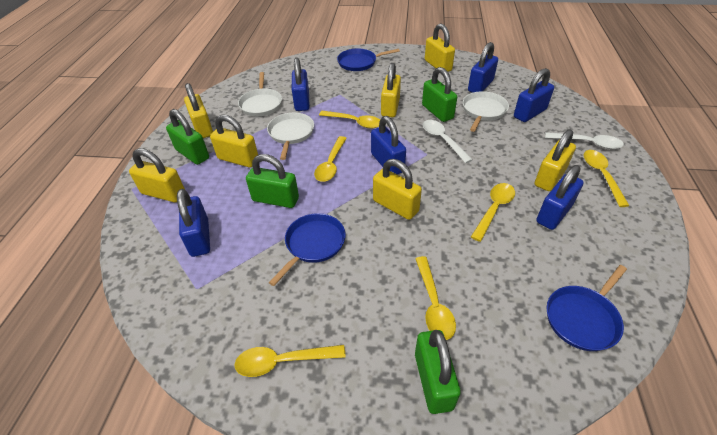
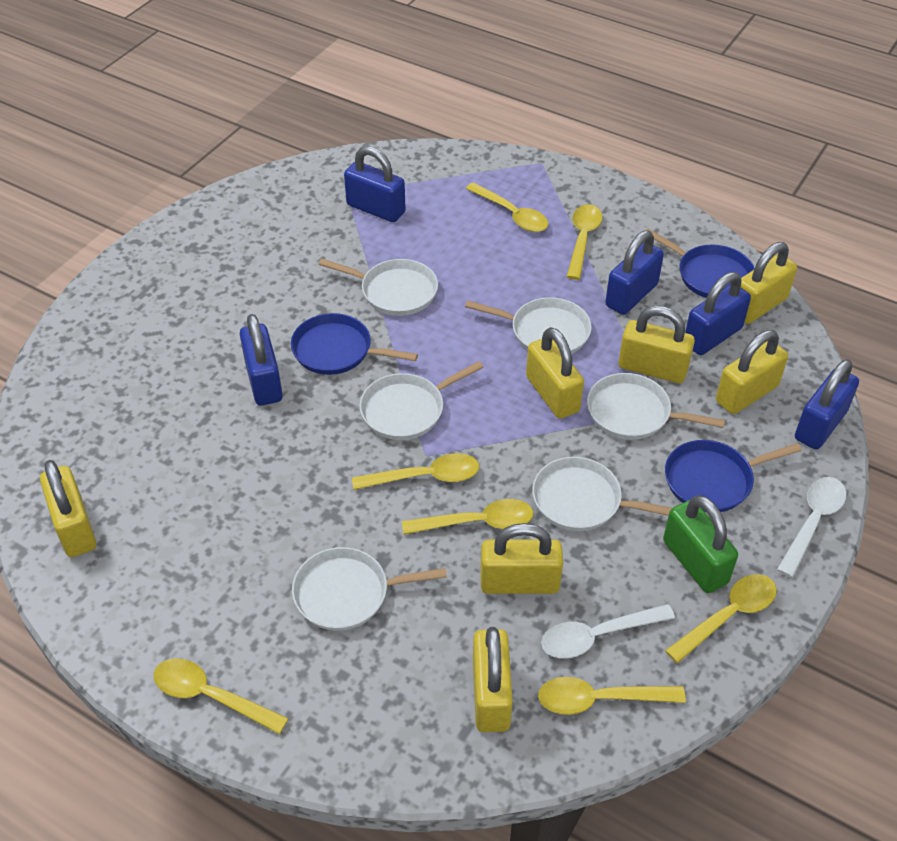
blue padlock: [177,189,210,257] [292,58,310,111] [371,116,406,175] [468,42,498,93] [514,68,554,122] [536,165,583,230] = 6 -> [240,314,283,406] [344,146,406,222] [605,230,664,315] [685,272,751,355] [795,359,859,449] = 5
green padlock: [166,109,209,165] [246,154,299,208] [415,330,461,414] [422,67,457,122] = 4 -> [663,495,738,593] = 1
white pan: [238,72,282,116] [267,112,314,160] [463,91,509,132] = 3 -> [292,547,447,631] [319,259,438,316] [359,361,483,440] [465,297,592,354] [532,457,672,531] [587,373,725,440] = 6
yellow spoon: [234,345,346,377] [314,136,347,182] [319,111,380,128] [415,256,456,340] [471,183,515,242] [584,150,629,207] = 6 -> [154,658,289,734] [352,453,479,490] [402,499,533,535] [466,182,549,232] [538,677,686,715] [567,205,602,280] [665,574,777,663] = 7

